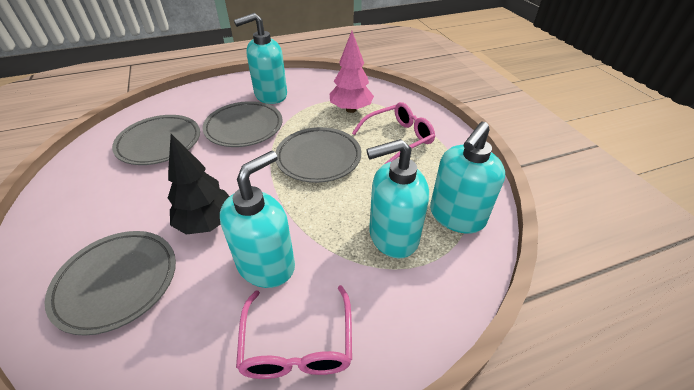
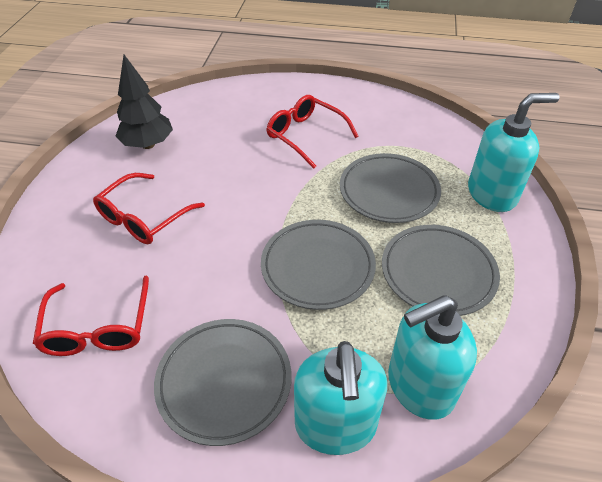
pink glasses: [236,285,352,379] [352,102,435,164] = 2 -> none = 0
pink tree: [330,31,374,113] = 1 -> none = 0
red glasses: none = 0 -> [33,276,149,356] [93,173,205,244] [267,95,359,169] = 3
turquoise soap dispenser: [220,151,295,288] [234,13,287,104] [366,139,429,259] [430,122,505,234] = 4 -> [294,341,387,455] [388,295,477,420] [468,93,559,212] = 3

